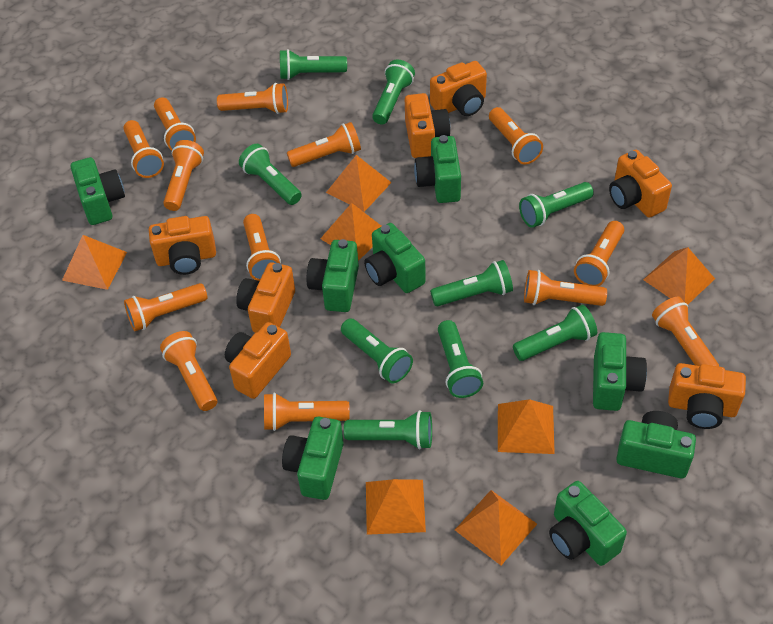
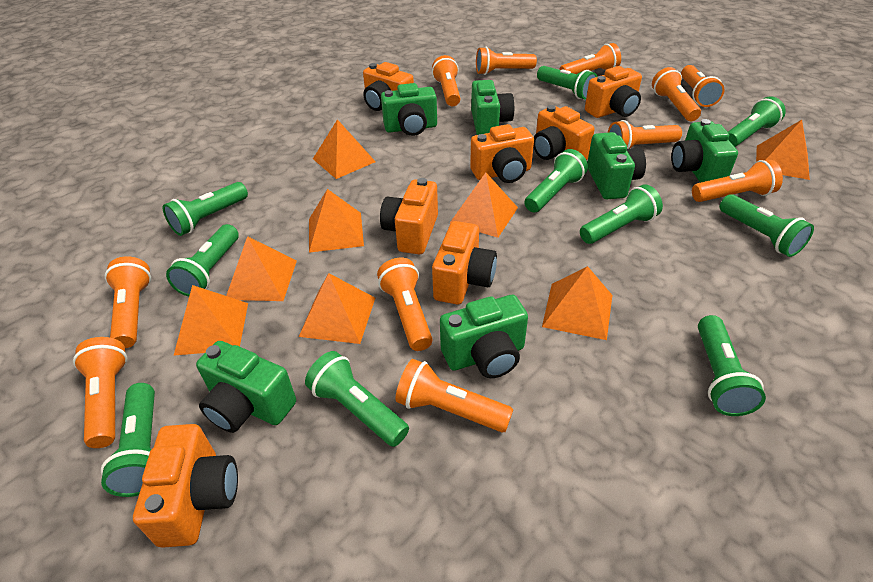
green camera: [71,157,125,225] [282,417,344,500] [306,239,359,312] [364,223,426,293] [414,135,461,203] [549,481,627,566] [593,332,647,411] [616,411,696,478] = 8 -> [196,341,296,433] [381,83,437,136] [440,295,528,378] [471,80,514,135] [587,132,646,199] [671,119,738,183] = 6
green flashlight: [239,144,302,205] [280,49,347,80] [341,318,413,383] [344,410,432,449] [372,60,415,124] [430,260,513,306] [438,320,483,398] [513,305,597,361] [519,182,594,228] = 9 -> [101,383,155,497] [163,182,248,236] [166,224,239,296] [305,351,409,447] [524,149,588,213] [537,66,598,100] [580,184,663,244] [698,315,766,416] [719,194,814,257] [728,96,786,147] = 10
orange flashlight: [123,120,164,178] [124,283,208,331] [154,97,196,151] [160,331,217,411] [163,140,204,211] [217,83,288,114] [243,214,281,281] [264,393,350,431] [287,122,361,167] [489,107,543,165] [524,270,607,306] [574,221,624,286] [652,297,719,366] = 13 -> [73,337,127,448] [105,256,151,348] [377,258,433,351] [395,359,513,432] [432,55,460,106] [476,47,537,75] [559,43,621,74] [607,120,682,149] [652,67,701,121] [681,65,725,107] [692,160,783,202] = 11
orange pyramid: [62,235,127,290] [320,203,381,261] [326,155,392,212] [366,479,426,535] [455,490,537,565] [498,399,555,454] [643,247,715,304] = 7 -> [173,285,248,356] [226,236,297,301] [299,273,375,344] [309,189,364,253] [313,119,376,179] [450,173,518,238] [542,266,612,340] [756,120,810,180] = 8

